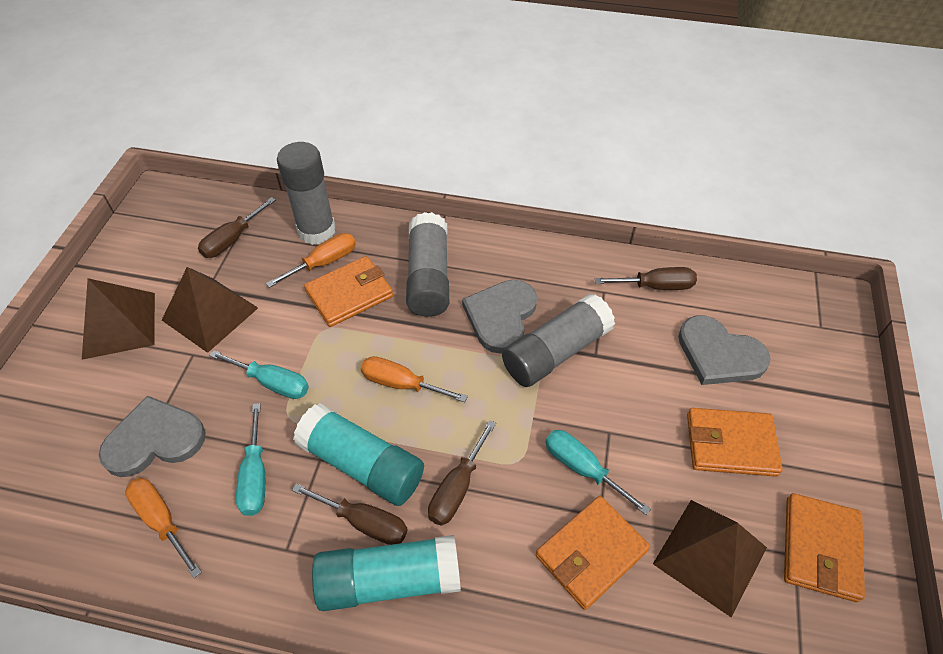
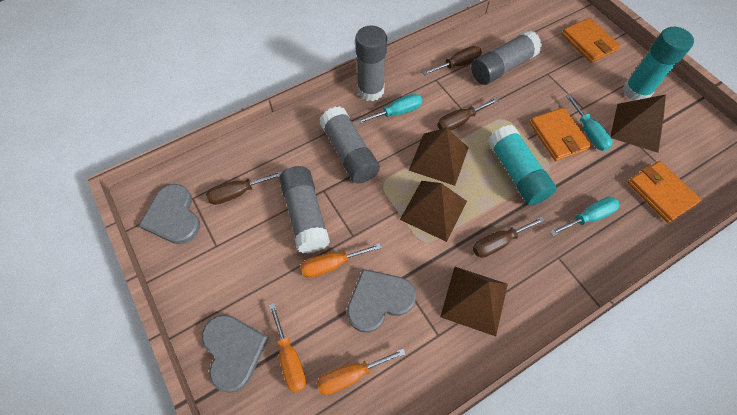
brown pyramid: [82,278,155,360] [162,267,258,353] [653,500,767,617] = 3 -> [400,181,467,242] [409,128,468,186] [440,267,508,336] [610,95,666,153] = 4
grey glue stick: [277,142,336,245] [406,212,449,317] [502,294,615,387] = 3 -> [279,166,330,254] [320,106,380,183] [355,25,387,101] [471,30,542,85] = 4
orange wallet: [304,256,393,327] [536,496,650,610] [687,408,783,477] [784,493,865,602] = 4 -> [529,108,592,161] [562,18,620,63] [628,161,701,223] = 3

